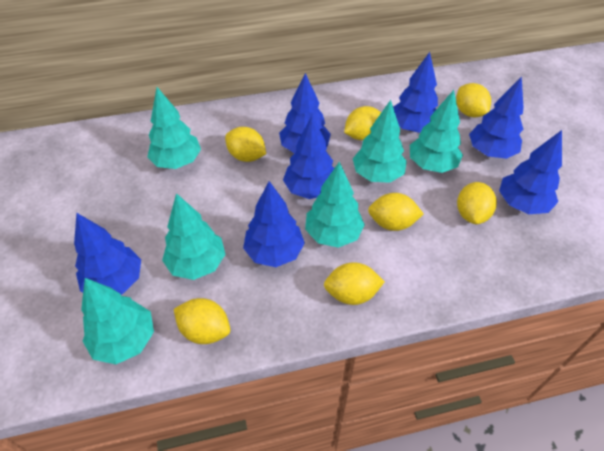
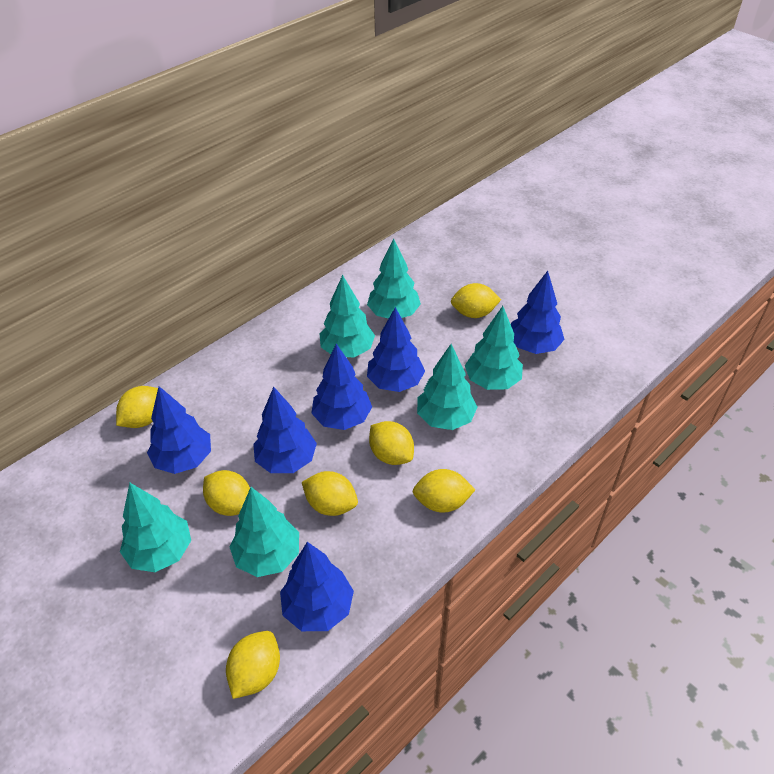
blue tree: [74,213,141,295] [243,181,305,267] [279,73,331,153] [283,115,334,199] [393,52,438,133] [469,76,524,159] [499,130,562,214] = 7 -> [147,386,211,474] [253,387,317,473] [280,542,354,631] [311,344,372,430] [367,307,425,392] [511,271,565,354] = 6

